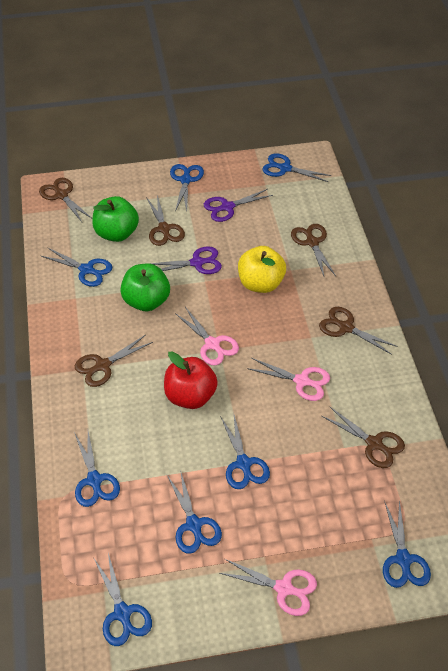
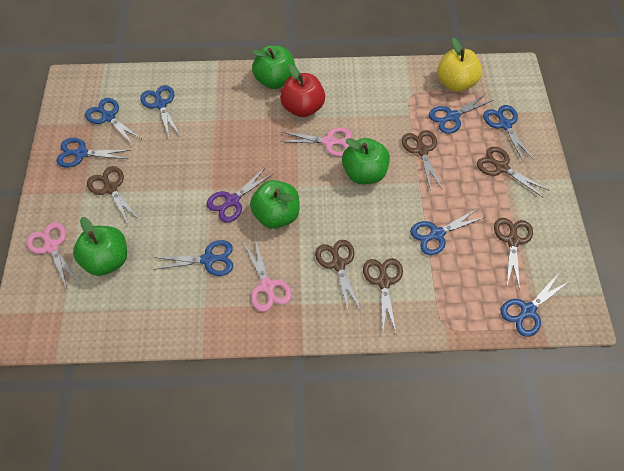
green apple: [92,196,139,242] [120,264,170,311] = 2 -> [73,217,127,276] [250,180,300,229] [252,45,296,89] [342,138,390,184] = 4
purple scissors: [149,246,222,274] [204,189,273,222] = 2 -> [206,167,274,222] = 1

